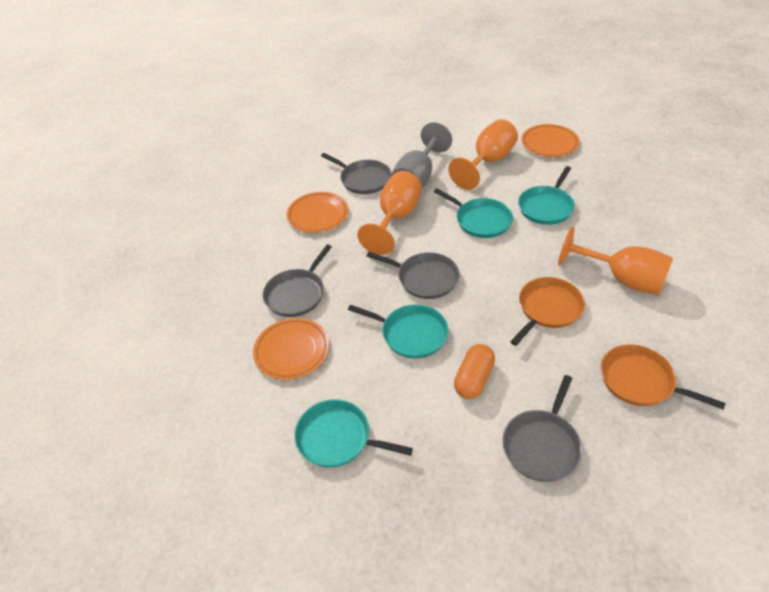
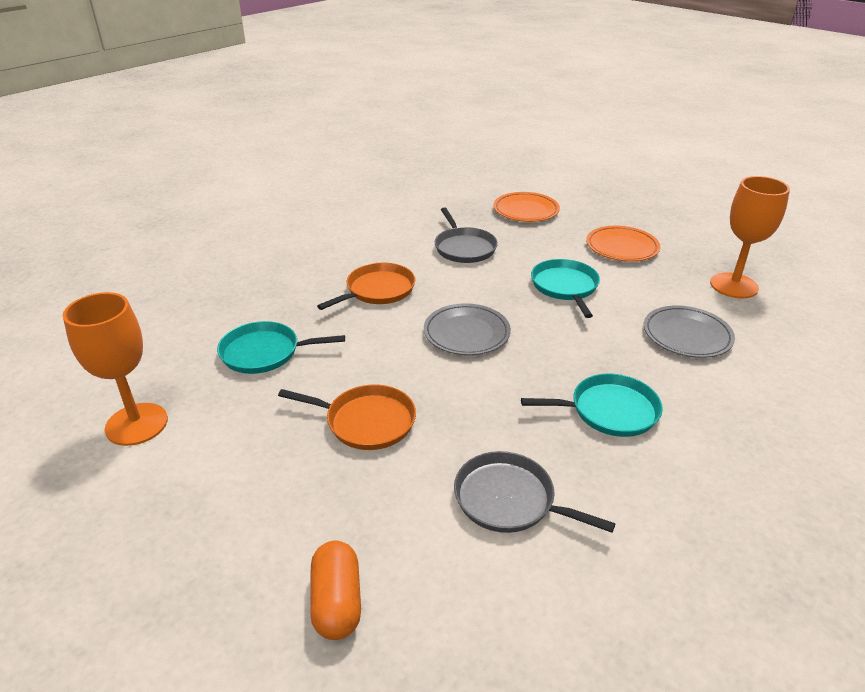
grey goblet: [391,122,452,188] = 1 -> none = 0
grey pan: [263,245,332,317] [321,153,391,194] [366,252,460,299] [502,375,582,482] = 4 -> [435,207,498,263] [454,451,615,533] = 2
grey plate: none = 0 -> [424,303,511,355] [644,305,735,358] = 2
orange goblet: [357,171,422,255] [448,119,518,190] [558,226,673,295] = 3 -> [63,292,168,446] [710,176,790,298] = 2
orange plate: [253,318,329,380] [287,192,349,233] [521,124,580,157] = 3 -> [493,192,560,222] [586,226,660,262] = 2
turquoise pan: [294,399,413,468] [348,304,449,358] [434,188,513,238] [518,166,575,225] = 4 -> [217,321,345,374] [521,374,663,437] [531,259,600,318] = 3

